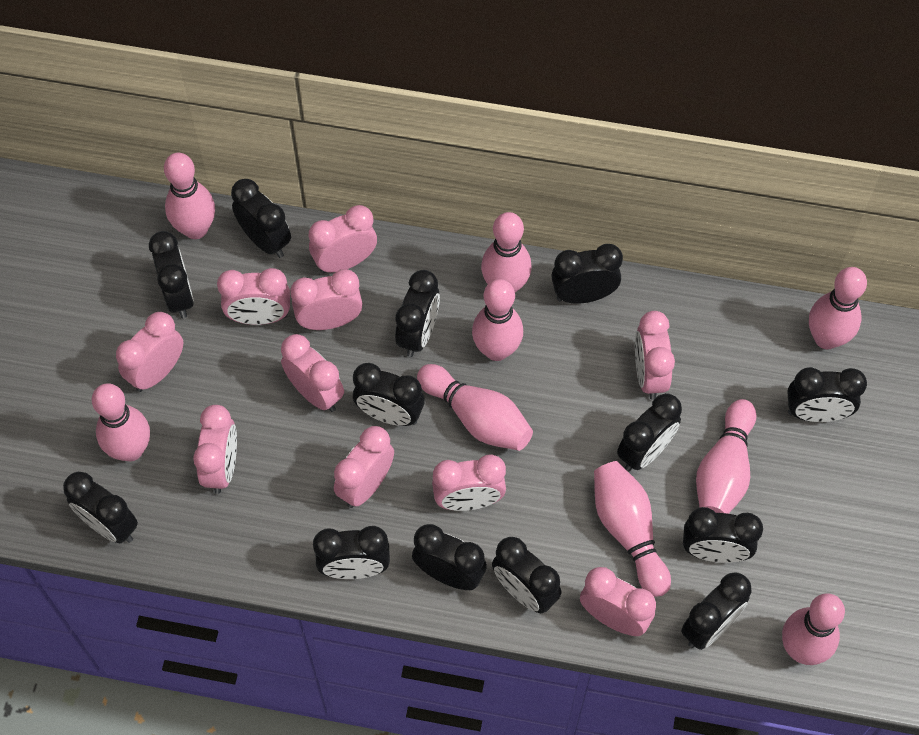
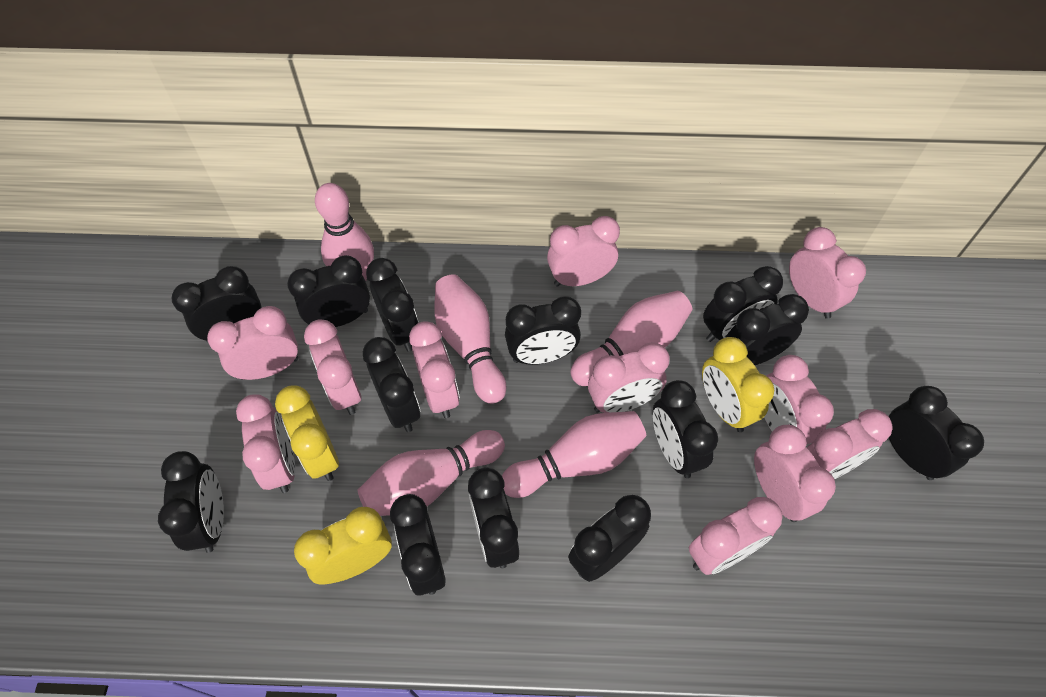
pink bowling pin: [92,383,150,461] [164,153,215,239] [417,364,533,451] [472,279,523,361] [481,212,532,292] [594,461,671,597] [696,399,756,514] [782,593,845,665] [809,267,867,349] = 9 -> [315,183,374,281] [357,430,505,516] [434,274,506,404] [502,411,646,498] [570,291,692,386] = 5
pink clock: [116,312,183,392] [193,405,237,494] [217,268,290,325] [281,334,344,412] [290,269,362,330] [309,205,377,274] [334,426,394,508] [432,454,506,511] [580,567,656,636] [635,311,675,400] = 10 -> [207,306,298,380] [236,394,295,493] [304,319,361,415] [409,321,460,418] [547,216,620,287] [588,342,670,413] [689,497,783,575] [754,425,836,522] [764,355,834,444] [789,227,866,319] [806,409,893,479] = 11
yellow clock: none = 0 -> [275,385,339,481] [294,507,392,584] [702,337,774,432] = 3

